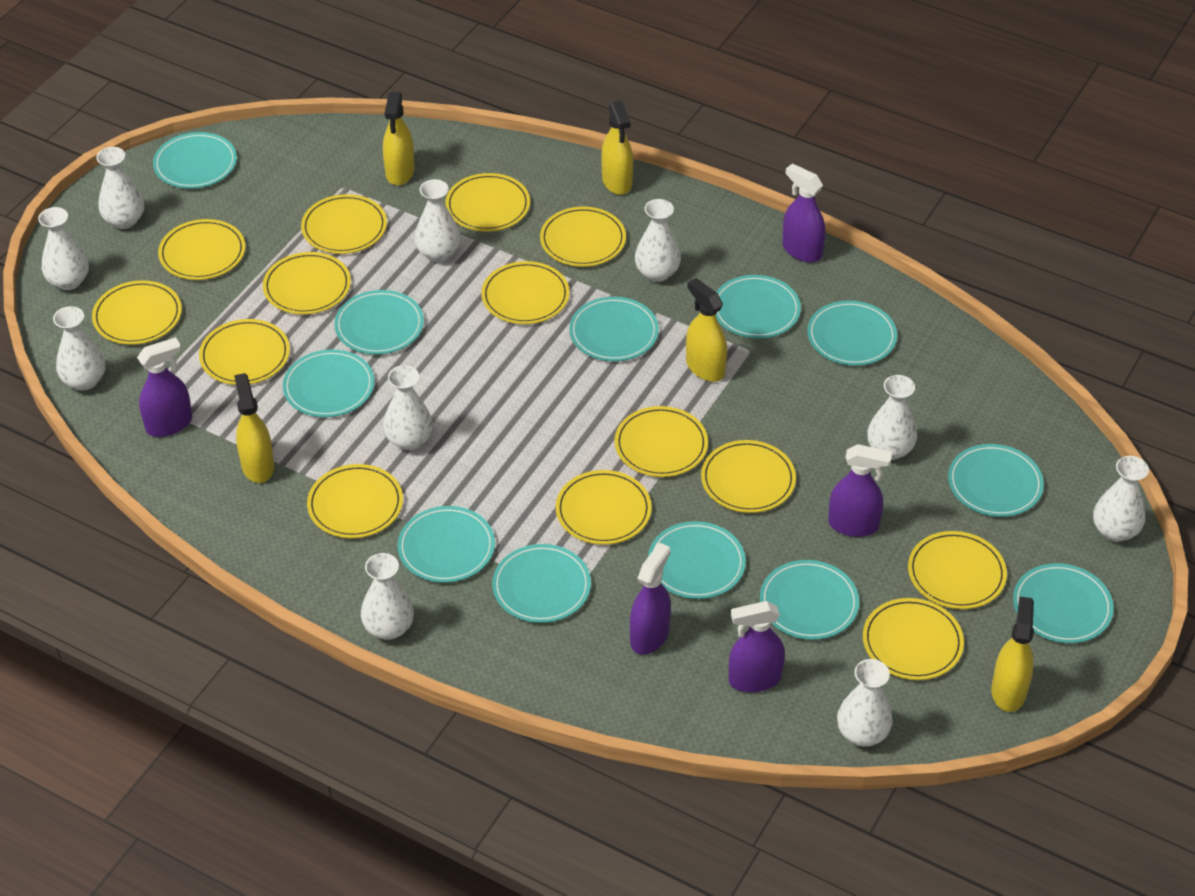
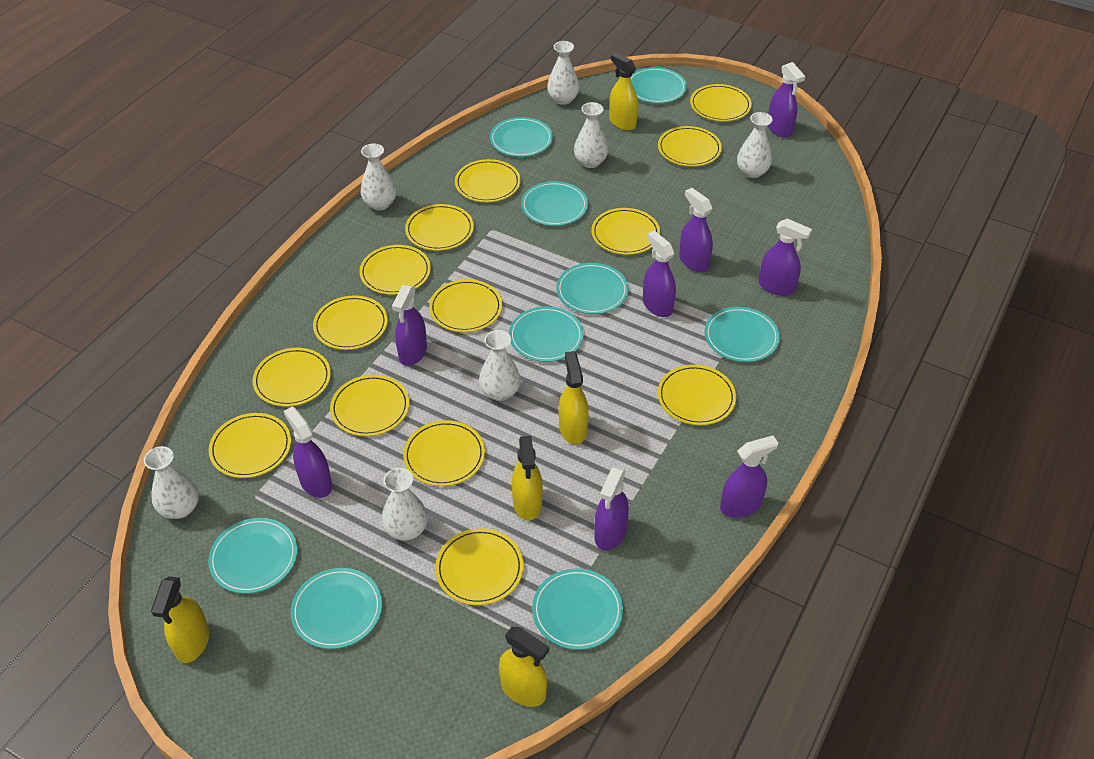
purple spray bottle: [137,337,192,437] [630,542,671,655] [728,601,785,692] [782,163,826,263] [828,444,892,537] = 5 -> [284,406,332,498] [392,285,427,366] [594,466,629,551] [643,231,676,317] [679,188,713,272] [720,435,778,518] [759,218,812,296] [768,62,805,138] = 8
turquoise plate: [153,132,237,189] [283,350,374,417] [334,290,424,355] [397,506,495,583] [492,544,591,623] [569,297,659,361] [648,521,746,599] [716,275,801,339] [760,560,859,640] [807,300,897,366] [948,444,1044,517] [1013,563,1114,643] = 12 -> [208,518,297,594] [291,568,382,649] [490,117,553,157] [509,306,584,362] [521,181,588,226] [532,568,623,650] [556,263,628,314] [631,67,687,103] [704,307,780,362] = 9
white vase: [38,207,89,290] [53,306,105,391] [96,147,144,229] [361,553,414,640] [383,365,433,450] [415,179,461,262] [635,199,681,282] [837,659,893,747] [867,375,917,460] [1093,456,1149,542] = 10 -> [144,446,199,519] [361,143,396,210] [382,468,428,541] [479,330,520,401] [547,41,579,105] [574,102,608,168] [737,112,773,178] = 7

